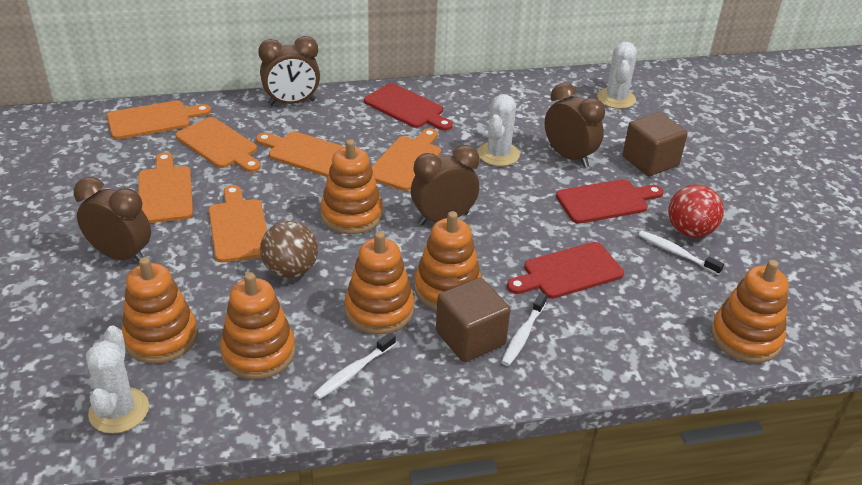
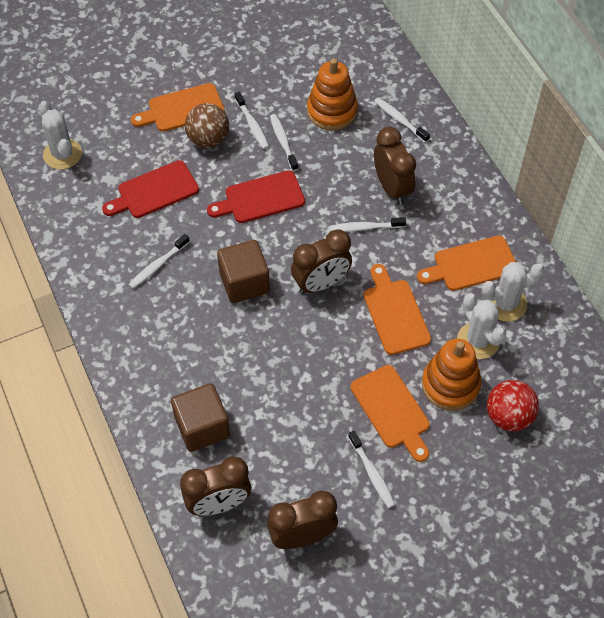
orange cutting board: [107,100,211,140] [138,152,193,223] [176,117,261,172] [209,185,267,263] [256,132,344,177] [372,128,441,191] = 6 -> [131,83,225,132] [351,365,430,462] [364,264,431,355] [417,236,516,291] = 4
orange stacking toy: [122,257,198,364] [220,272,295,380] [320,139,383,234] [345,231,414,335] [414,211,482,310] [711,260,789,363] = 6 -> [307,59,358,131] [422,339,481,411] = 2
red cutting board: [364,83,453,131] [507,242,624,299] [556,179,664,224] = 3 -> [102,160,199,218] [207,170,305,223] = 2
white toothbrush: [314,332,396,400] [501,293,547,366] [638,231,724,275] = 3 -> [128,234,190,289] [235,92,269,149] [270,114,298,171] [330,217,406,232] [348,431,395,508] [374,98,430,143] = 6

